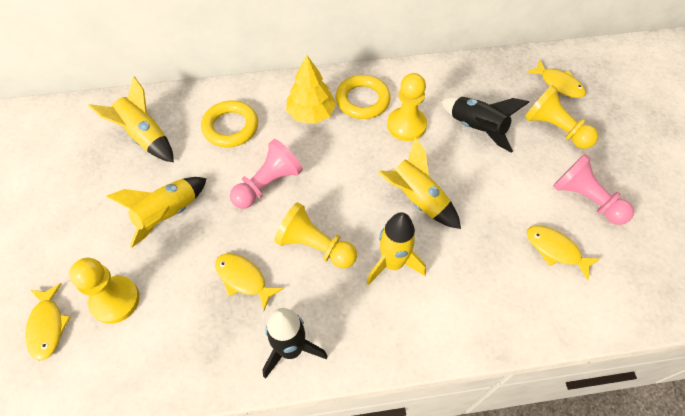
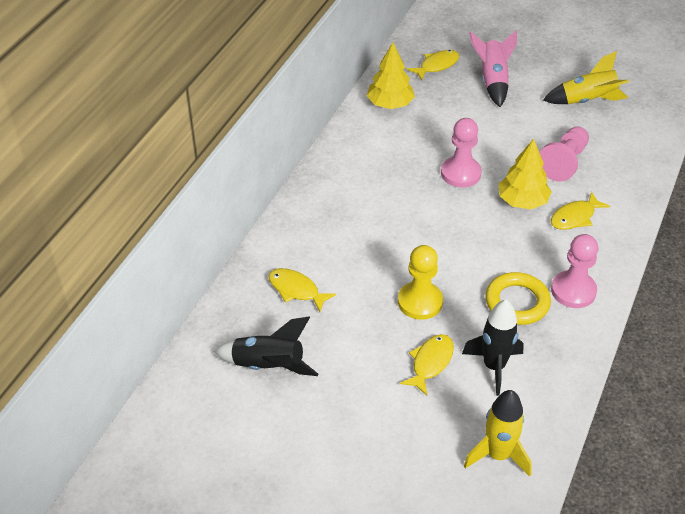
pink pawn: [230,139,303,209] [553,154,634,225] = 2 -> [441,118,482,188] [539,126,589,182] [551,234,598,308] = 3
pink rocket: none = 0 -> [469,30,517,107] = 1
yellow pawn: [69,258,140,324] [274,202,357,269] [387,73,427,141] [525,85,598,149] = 4 -> [398,245,443,320] = 1
yellow ring: [201,100,258,147] [336,75,391,119] = 2 -> [485,272,551,325] = 1
yellow rocket: [88,76,174,162] [106,177,207,248] [367,212,426,285] [378,138,461,229] = 4 -> [464,390,532,477] [543,51,629,104] = 2
yellow tree: [286,55,336,124] = 1 -> [367,43,415,109] [499,139,552,210] = 2

